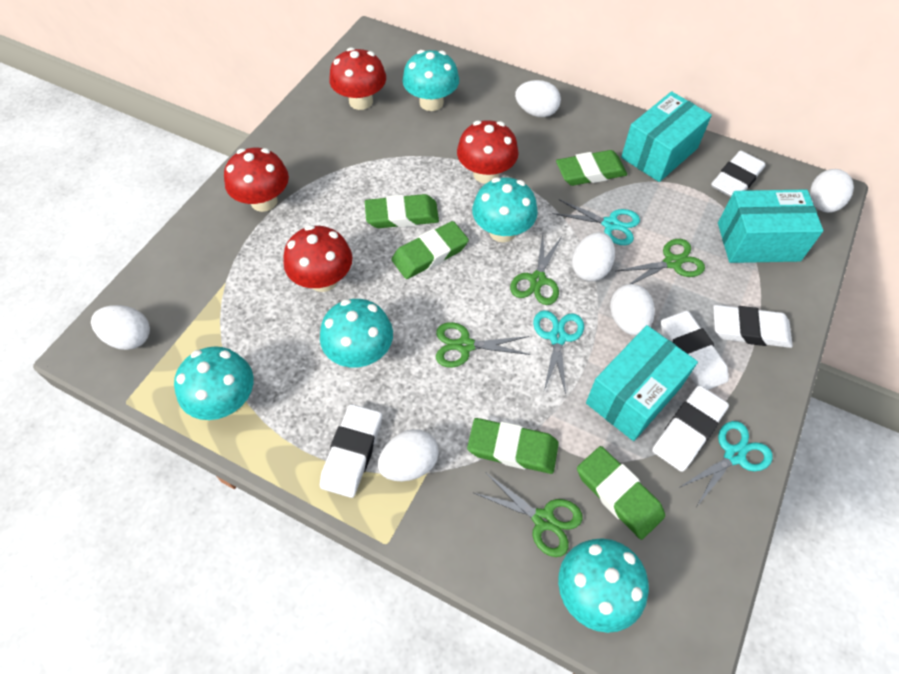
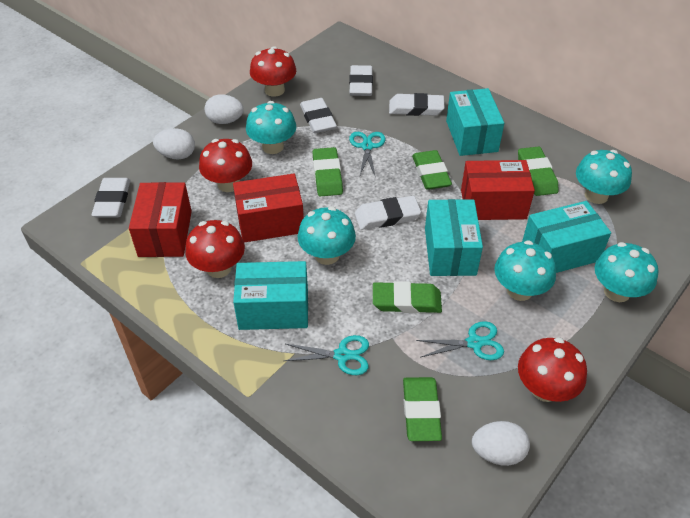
green scissors: [436,322,531,368] [474,472,583,557] [510,234,562,305] [616,239,705,284] = 4 -> none = 0
red box: none = 0 -> [129,182,192,257] [233,174,304,243] [461,160,535,220] = 3
turquoise box: [586,325,698,441] [621,91,712,182] [718,189,823,263] = 3 -> [233,261,308,330] [425,199,483,276] [446,88,504,156] [522,201,611,273] = 4
white egg: [91,305,150,350] [378,429,439,481] [515,80,561,117] [572,232,615,282] [610,284,655,336] [810,169,854,213] = 6 -> [153,128,195,159] [205,94,244,124] [472,421,530,466] = 3

